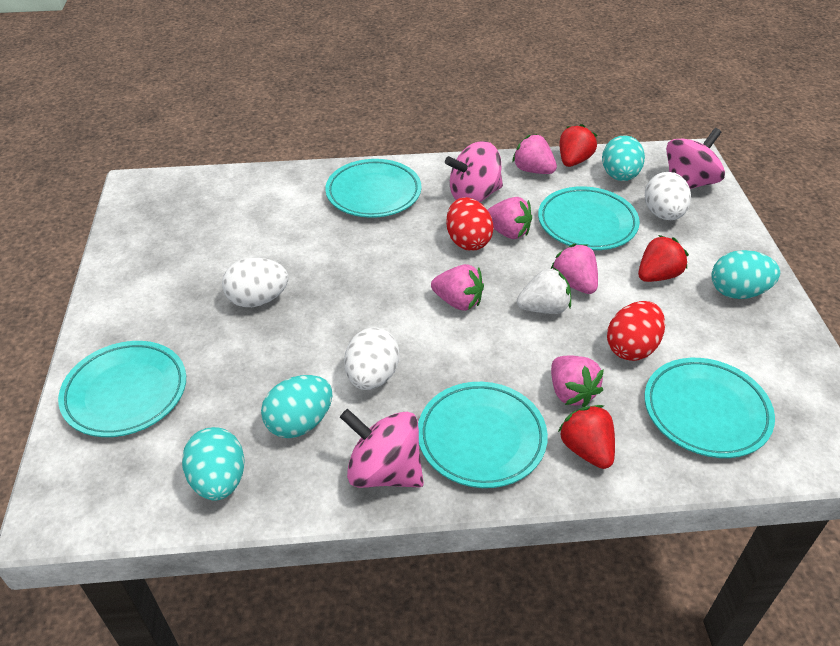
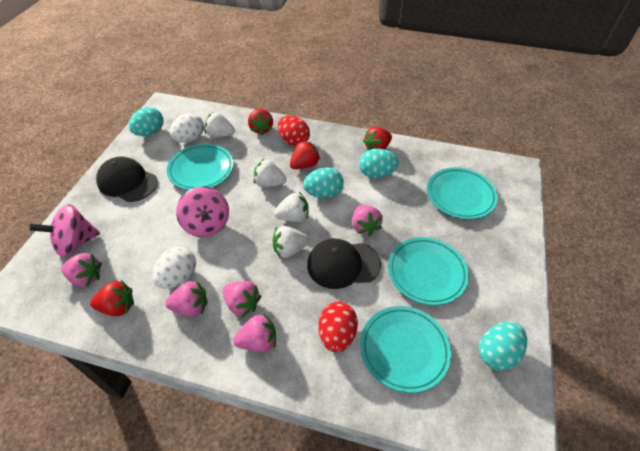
black cap: none = 0 -> [96,157,158,202] [307,238,381,289] = 2
pink spinning top: [340,409,424,488] [445,141,503,202] [666,128,725,189] = 3 -> [29,204,100,257] [176,186,229,237] = 2
red strawberry: [558,405,615,469] [560,124,597,167] [638,235,689,282] = 3 -> [90,280,134,316] [248,109,273,135] [290,140,320,169] [363,127,392,150] = 4
turquoise plate: [58,341,186,437] [325,159,421,218] [418,382,548,488] [538,186,640,250] [645,358,775,458] = 5 -> [167,144,234,190] [360,306,451,393] [388,237,469,305] [427,167,498,219] = 4
white egg: [222,258,288,307] [344,327,399,390] [645,172,691,220] = 3 -> [152,247,196,289] [170,113,204,143] = 2
white strawberry: [517,267,571,314] = 1 -> [205,112,235,138] [254,159,287,187] [272,226,309,258] [274,192,309,222] = 4

